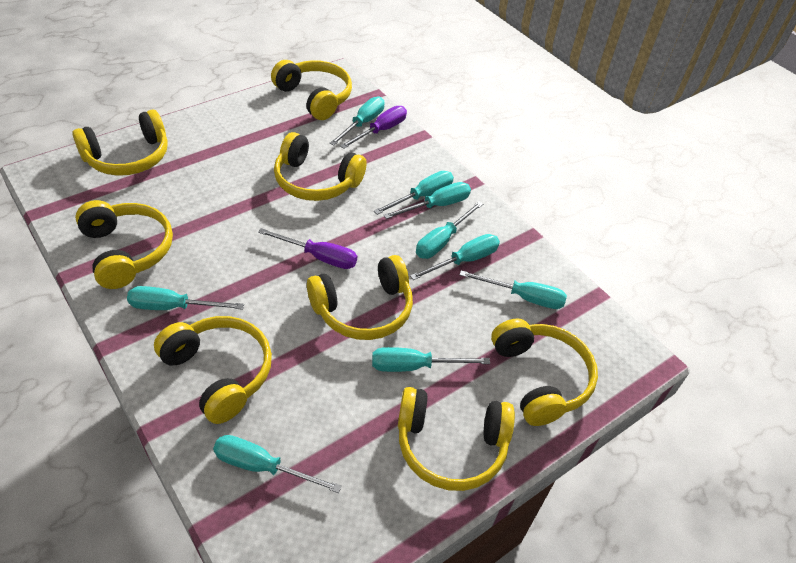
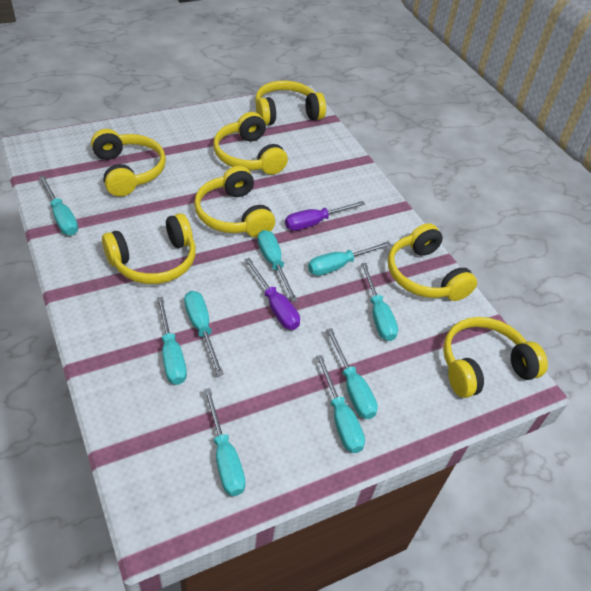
yellow headphones: [72,109,168,176] [75,200,173,289] [154,316,272,424] [271,60,352,120] [274,132,367,201] [307,255,413,340] [398,387,515,491] [491,319,598,426] = 8 -> [91,129,166,197] [102,213,196,284] [194,166,275,237] [213,112,288,175] [255,80,326,125] [388,223,477,301] [443,317,548,398] = 7

